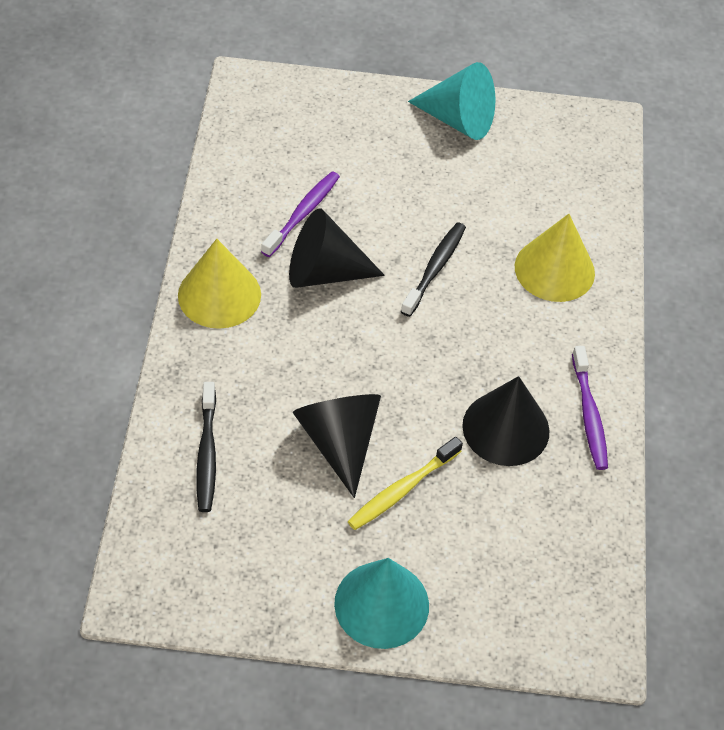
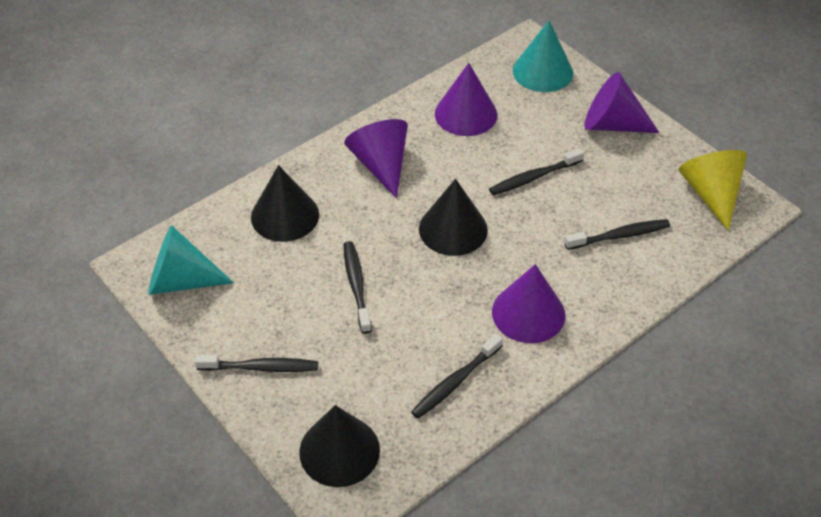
black toothbrush: [196,382,216,512] [401,222,466,317] = 2 -> [195,355,318,372] [344,241,372,334] [411,334,503,419] [489,148,584,195] [564,219,670,250] = 5
purple cone: none = 0 -> [344,119,408,198] [435,63,497,136] [492,264,565,343] [585,72,659,133] = 4
purple toothbrush: [261,171,340,257] [572,346,608,470] = 2 -> none = 0
yellow cone: [178,239,261,329] [515,214,595,302] = 2 -> [678,150,747,231] = 1
yellow toothbrush: [348,437,463,530] = 1 -> none = 0

